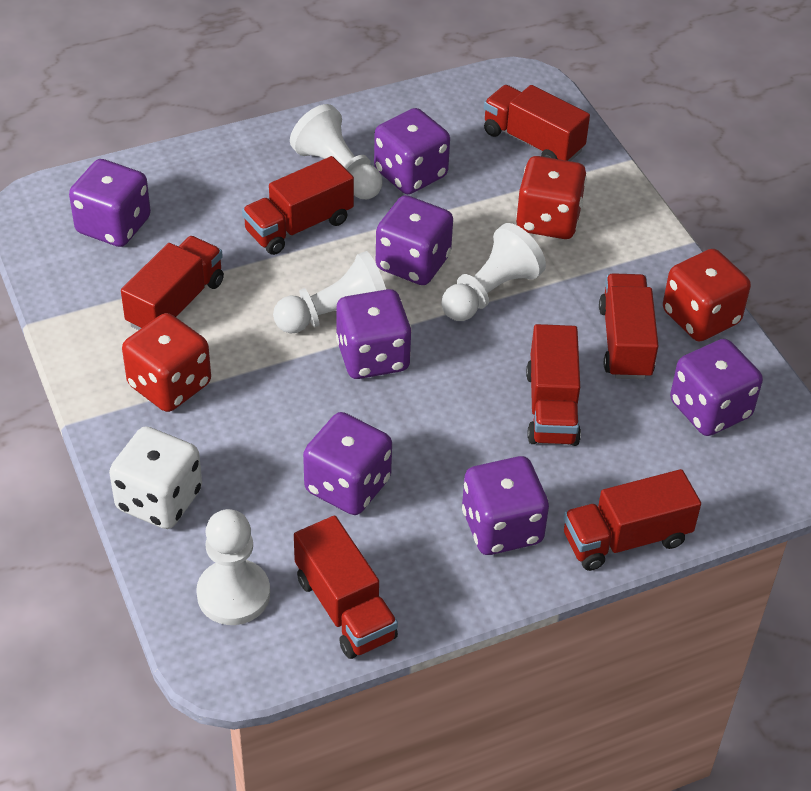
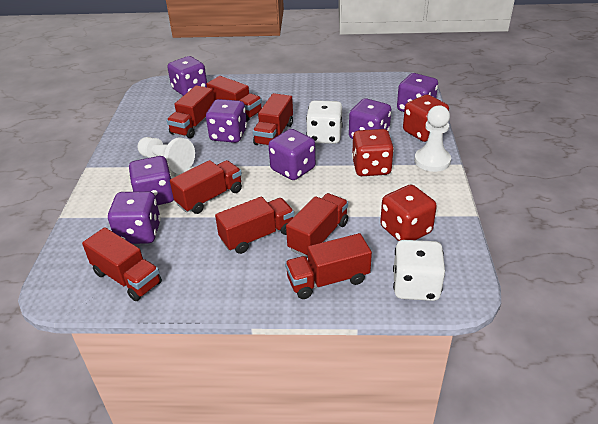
red truck: [121,236,224,330] [242,156,354,255] [294,516,398,659] [484,85,590,161] [526,324,581,446] [563,469,701,571] [599,273,659,380] = 7 -> [82,227,162,301] [167,85,215,138] [170,160,242,214] [206,76,262,122] [215,196,294,254] [253,93,293,146] [285,233,372,299] [286,193,348,258] = 8
white dice: [109,426,202,529] = 1 -> [306,100,343,144] [393,240,445,301] = 2
white pawn: [196,509,270,625] [273,251,386,333] [290,104,383,199] [441,223,546,321] = 4 -> [137,137,195,174] [414,105,451,172] = 2

